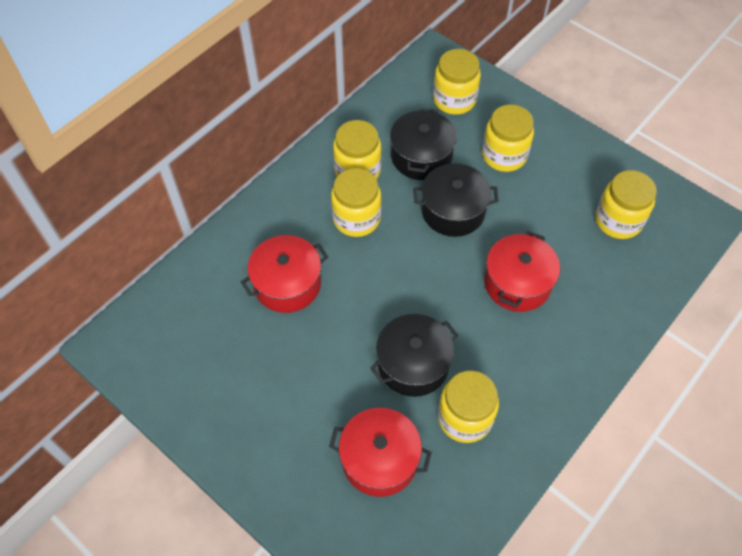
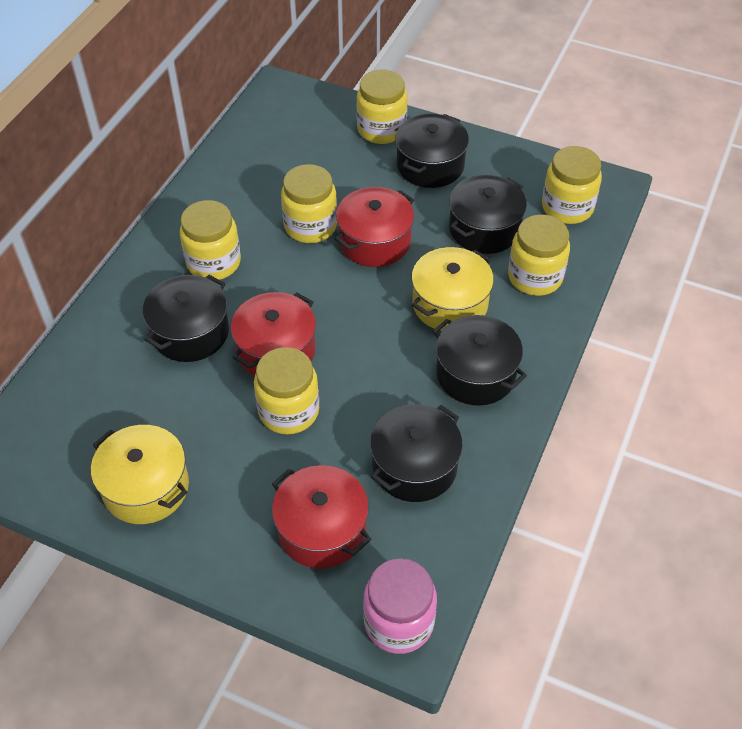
black pot: [370,314,458,397] [390,108,457,180] [413,163,499,237] = 3 -> [143,275,229,362] [370,404,463,502] [395,114,469,188] [433,315,527,406] [449,175,527,254] = 5
pink jar: none = 0 -> [363,558,437,654] = 1
yellow pot: none = 0 -> [91,425,189,524] [411,247,494,331] = 2

